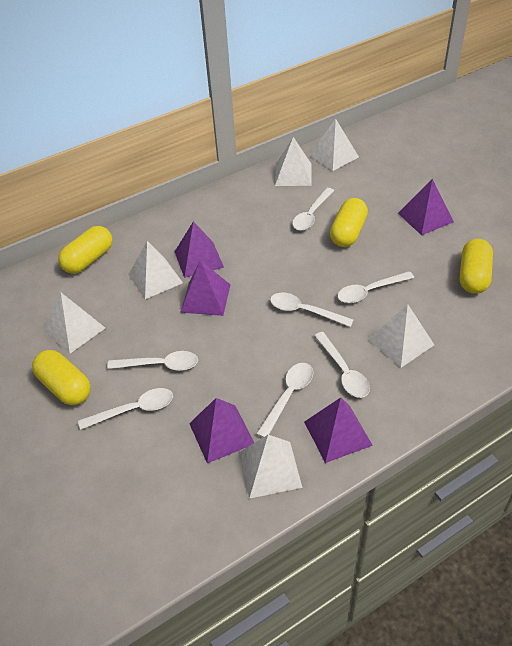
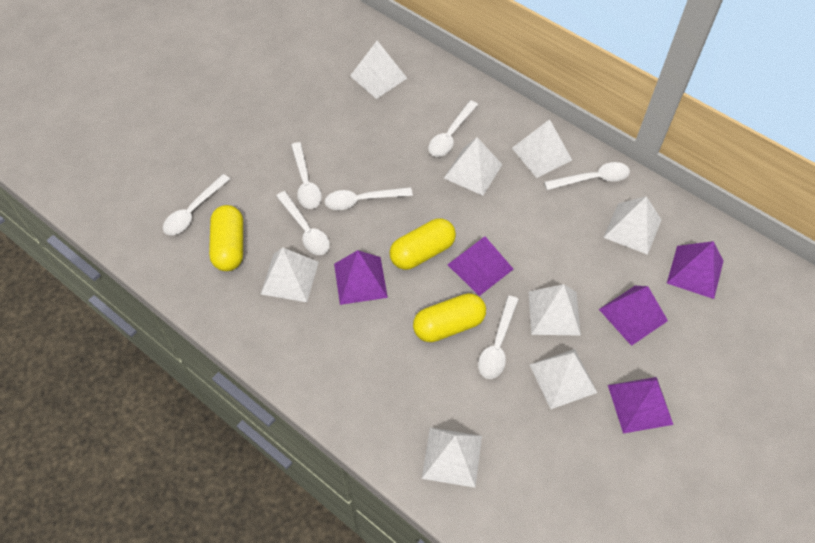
white pyramid: [44,293,105,354] [128,241,183,299] [240,435,303,499] [275,137,312,186] [309,119,359,171] [368,304,434,368] = 6 -> [261,247,319,302] [350,41,407,99] [422,428,482,488] [444,137,503,196] [512,119,572,178] [529,284,581,336] [530,349,597,409] [603,196,661,255] = 8
yellow capsule: [32,350,91,405] [58,226,112,274] [330,198,368,247] [460,239,493,294] = 4 -> [209,205,243,271] [389,218,456,270] [413,293,486,342] = 3

